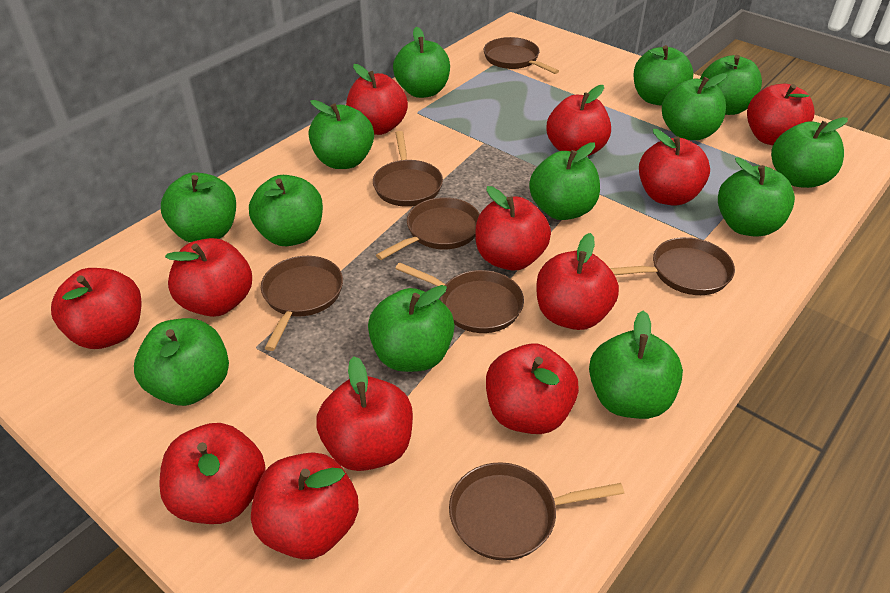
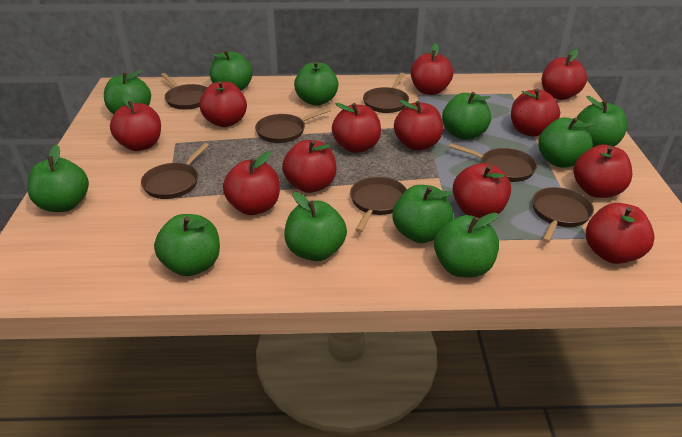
green apple: [134,318,229,406] [161,172,236,242] [249,175,323,246] [309,100,374,169] [368,285,455,372] [393,27,450,98] [529,142,600,220] [589,311,683,419] [633,45,694,106] [662,73,727,140] [700,55,762,115] [718,157,795,237] [771,117,848,188] = 13 -> [27,145,89,212] [104,70,151,114] [154,214,220,276] [210,50,253,91] [284,192,347,261] [294,61,338,106] [392,185,454,243] [434,213,499,277] [442,92,491,140] [538,117,595,168] [576,96,628,147] = 11

